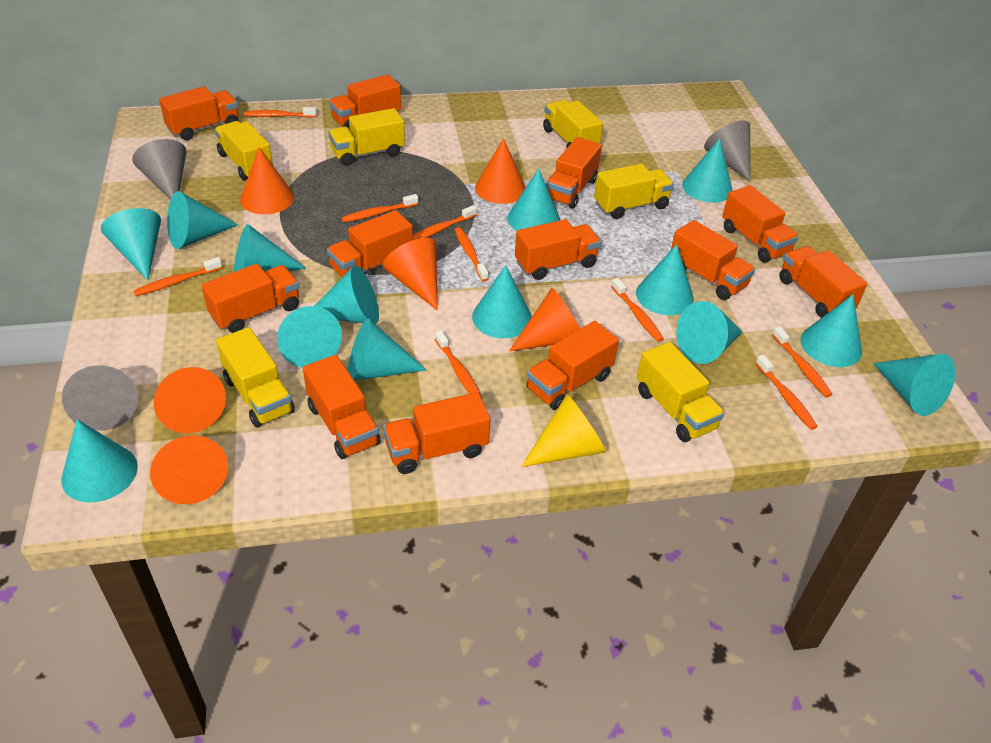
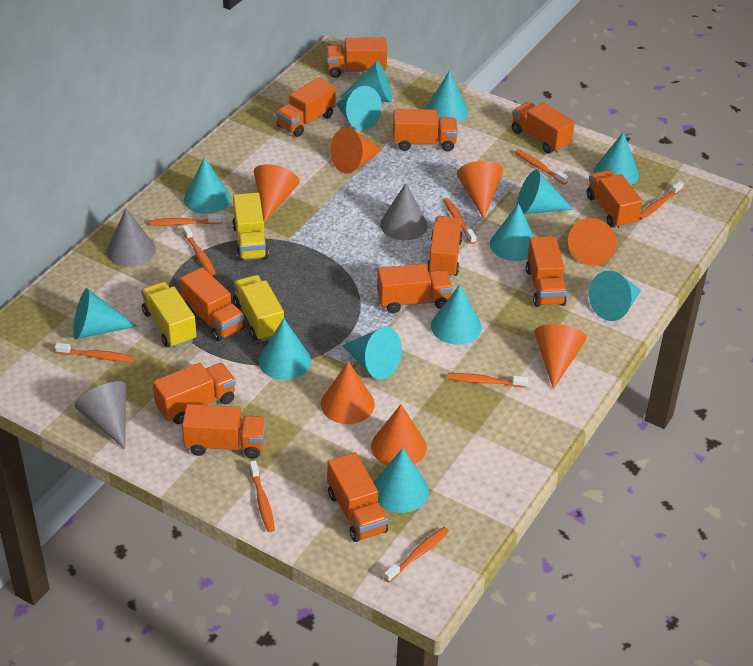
orange cone: [150,435,228,504] [154,367,226,433] [240,147,294,214] [383,238,438,310] [475,138,526,204] [509,288,580,352] = 6 -> [254,164,299,223] [321,361,375,424] [330,127,382,174] [371,404,427,466] [457,161,503,219] [534,324,587,389] [568,218,616,266] = 7
turquoise cone: [61,419,138,502] [101,208,161,281] [167,191,238,249] [234,224,306,272] [277,306,342,368] [315,266,379,324] [348,319,426,381] [472,265,532,338] [508,168,560,231] [636,244,694,315] [676,301,743,364] [682,138,733,203] [801,294,862,367] [873,354,955,416] = 14 -> [73,288,137,339] [184,157,231,214] [258,318,311,380] [336,86,382,130] [340,61,392,102] [342,327,402,380] [374,448,429,513] [425,70,468,123] [431,284,482,345] [490,203,534,261] [517,170,574,214] [589,270,641,321] [594,132,639,185] = 13
yellow cone: [521,394,606,467] = 1 -> none = 0
yellow truck: [214,121,273,180] [216,327,295,428] [328,108,405,166] [543,100,603,148] [594,164,674,219] [637,342,725,442] = 6 -> [141,282,197,348] [232,193,269,261] [233,275,284,341] = 3

